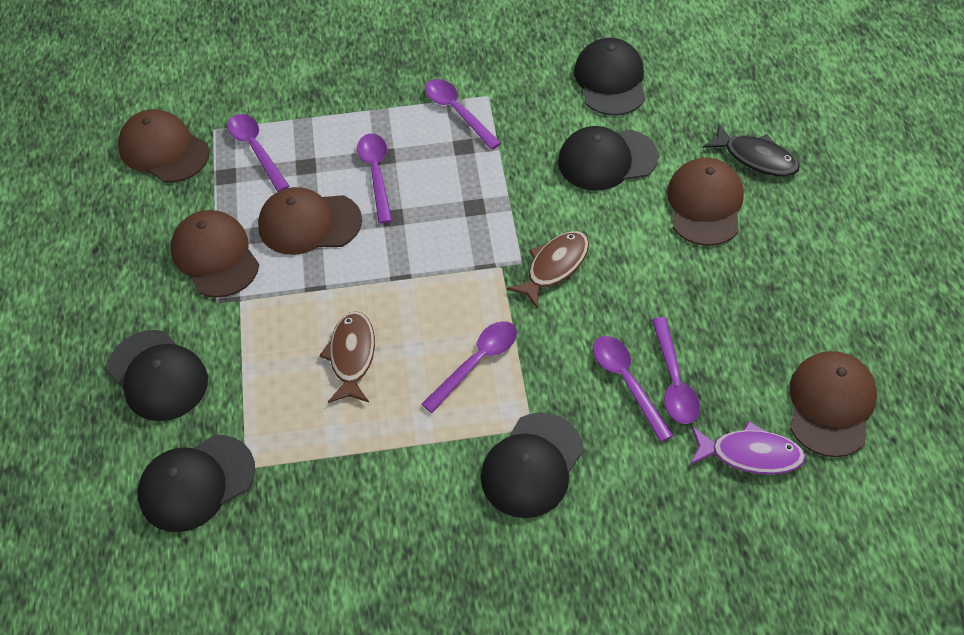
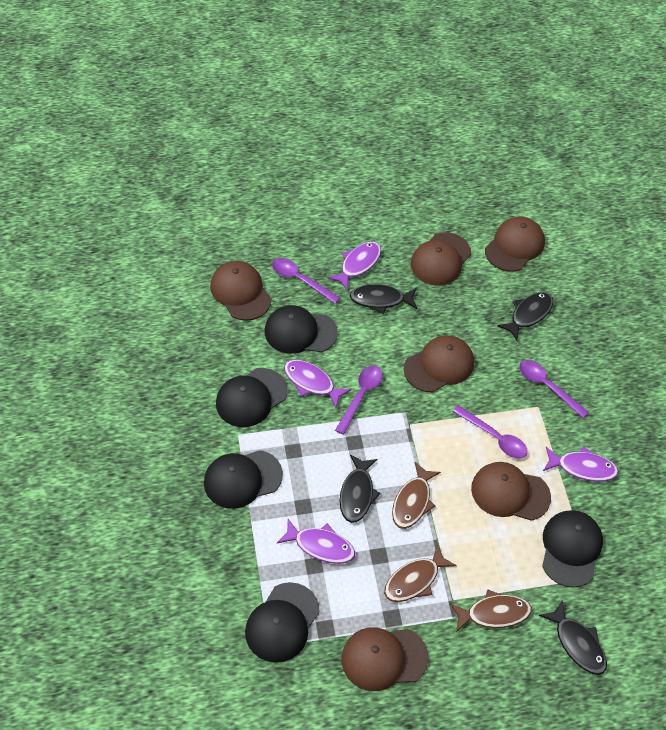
black fish: [703,124,800,176] = 1 -> [340,454,380,523] [350,284,417,314] [497,292,553,341] [539,600,607,675] = 4
brown cap: [118,109,210,183] [171,210,259,298] [258,187,362,255] [667,158,744,246] [789,351,877,457] = 5 -> [210,261,272,321] [342,627,428,691] [404,335,474,393] [411,232,471,285] [471,462,551,521] [485,217,545,272] = 6
brown fish: [319,311,375,403] [507,231,589,309] = 2 -> [384,544,457,602] [392,462,441,529] [450,589,532,632] = 3
purple fish: [690,421,806,475] = 1 -> [277,519,355,564] [284,360,351,408] [327,242,381,290] [543,446,619,482] = 4
purple spoon: [228,114,290,192] [357,134,392,224] [421,321,517,413] [425,79,501,150] [593,336,674,442] [652,317,700,424] = 6 -> [272,258,340,304] [335,365,383,435] [452,405,528,459] [519,360,589,418] = 4

